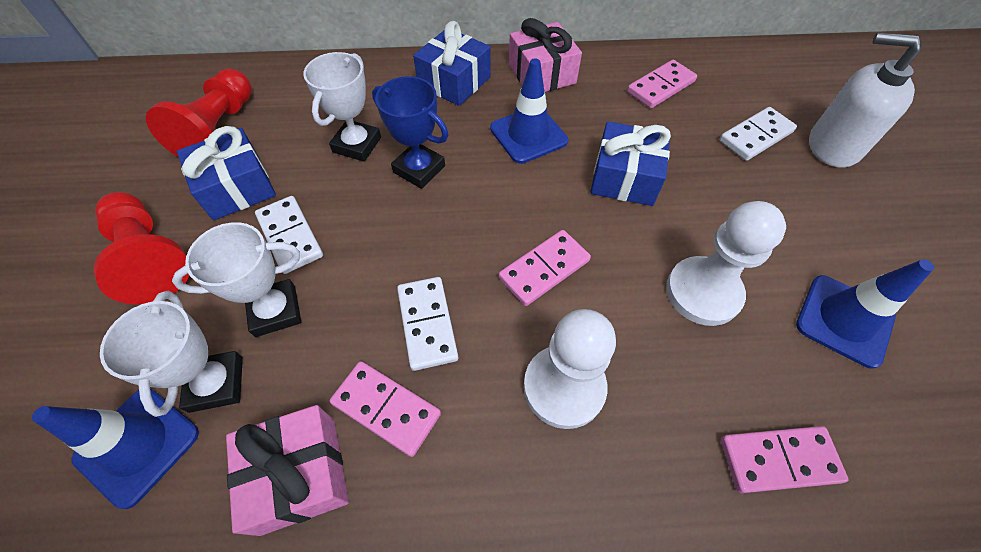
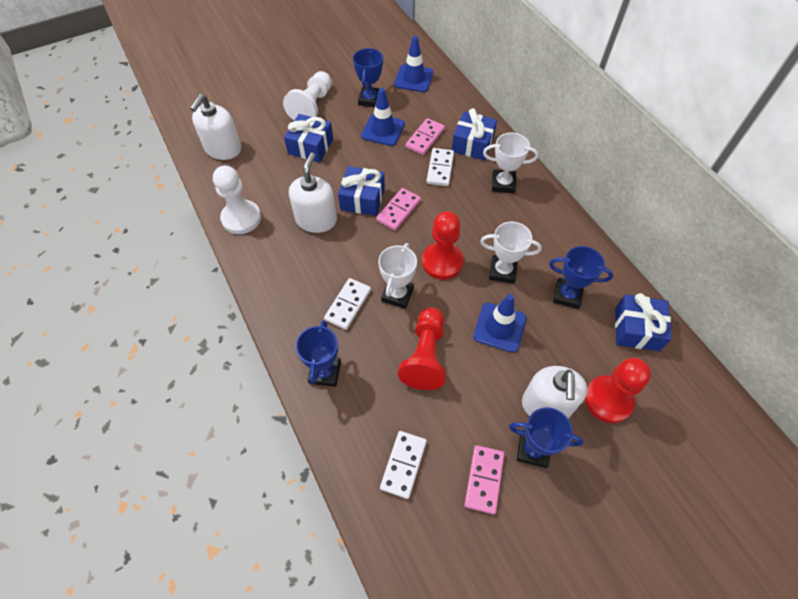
blue gift: [177,126,276,220] [413,21,491,106] [590,122,671,206] = 3 -> [284,114,333,163] [338,166,385,216] [452,108,497,160] [615,293,672,351] = 4
blue trophy: [372,76,448,189] = 1 -> [295,320,341,387] [353,48,383,107] [509,407,584,468] [549,246,613,309] = 4
pink domino: [330,361,441,457] [499,230,591,306] [627,60,697,108] [721,426,848,493] = 4 -> [376,188,421,230] [405,118,445,155] [464,445,505,514] = 3
pink gift: [226,405,349,536] [509,18,582,92] = 2 -> none = 0
red pawn: [94,192,189,304] [146,68,252,157] = 2 -> [398,307,446,390] [422,211,463,279] [585,358,651,423] = 3
white soap dispenser: [809,32,922,167] = 1 -> [190,94,241,160] [289,153,337,233] [522,366,588,419] = 3

